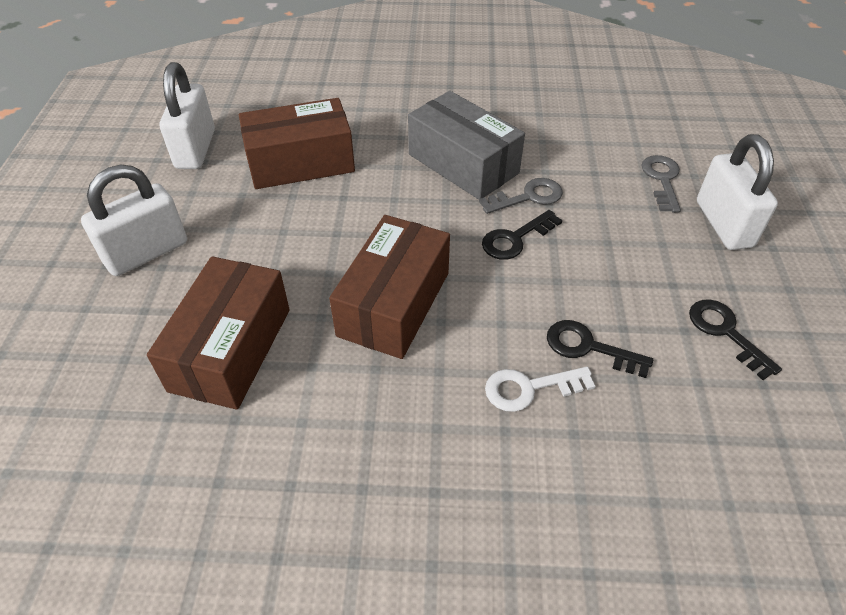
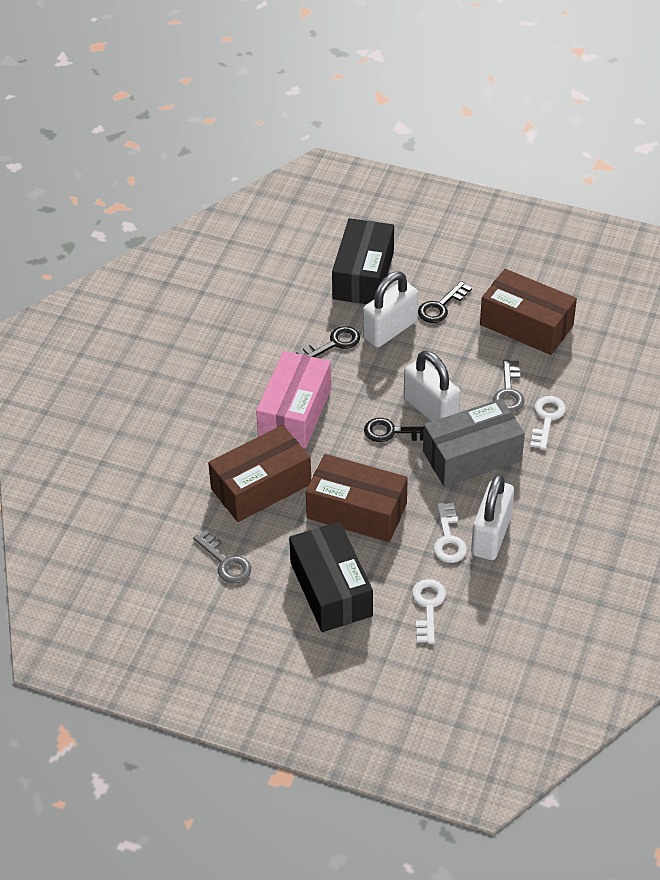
black box: none = 0 -> [289,521,373,632] [332,218,394,304] = 2
pink box: none = 0 -> [256,351,331,449] = 1
white key: [485,367,596,412] = 1 -> [412,579,446,644] [433,503,467,563] [530,396,566,450] = 3

